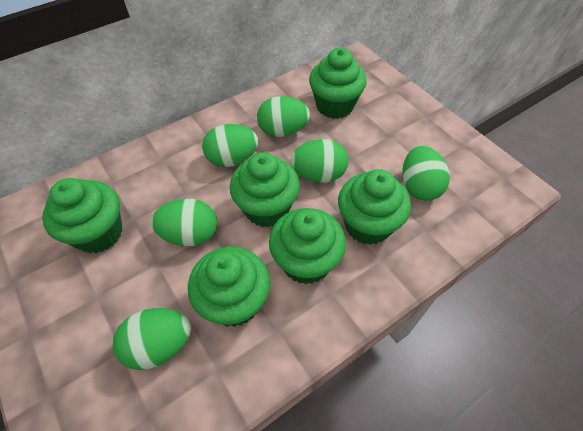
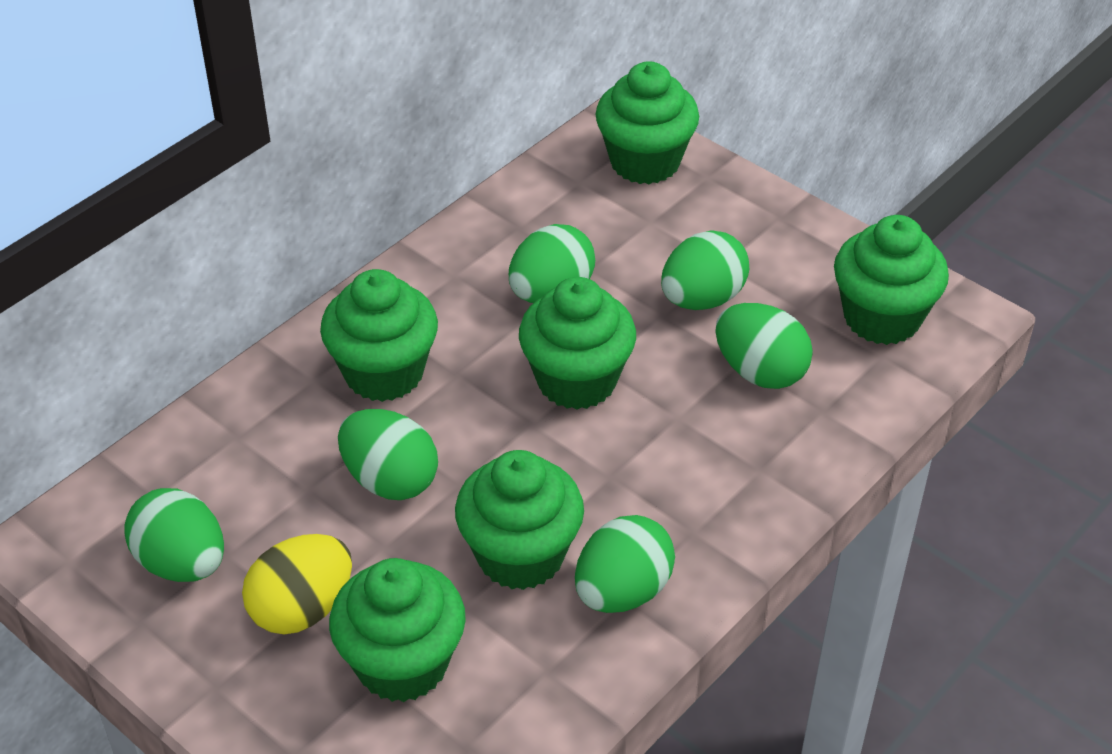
yellow egg: none = 0 -> [242,534,352,634] = 1

